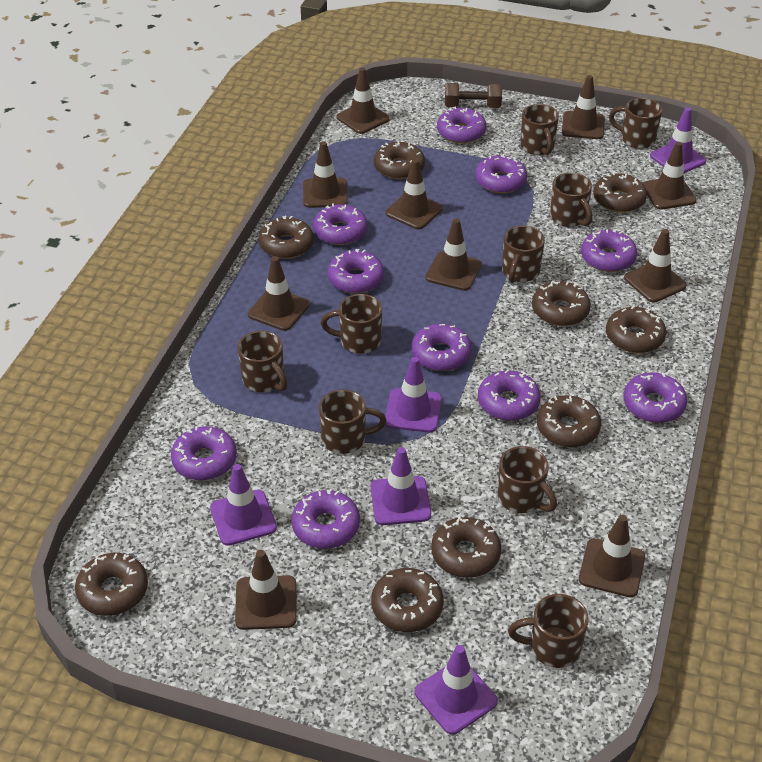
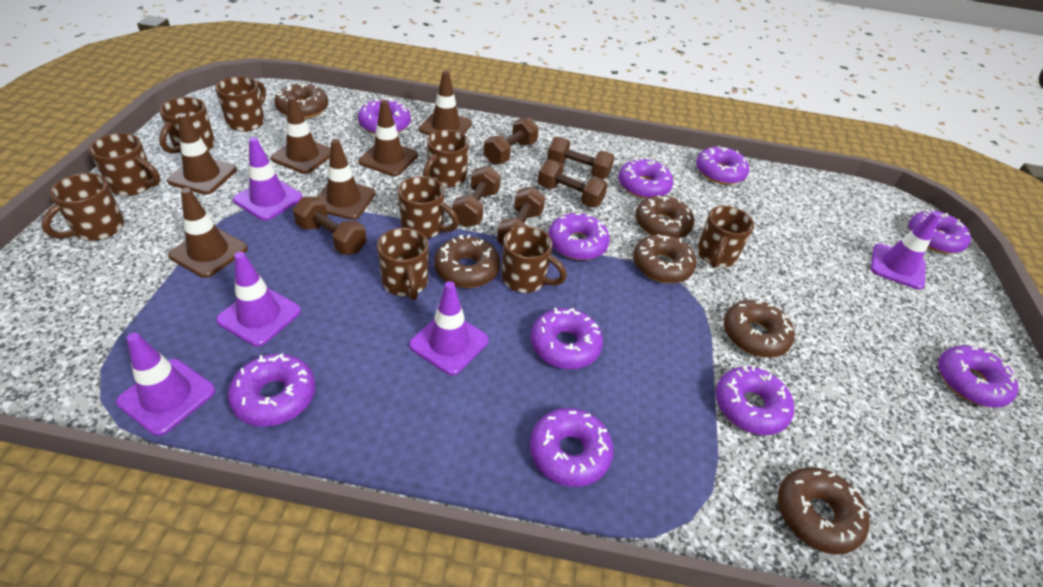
brown donut: [75,553,148,616] [258,216,314,259] [371,568,444,632] [374,141,425,179] [431,517,501,578] [532,281,591,326] [537,395,601,447] [593,172,647,213] [606,306,666,353] = 9 -> [274,83,328,119] [434,234,500,288] [633,234,696,283] [636,195,694,239] [724,300,795,358] [778,467,870,555] = 6
brown dumbbell: [445,83,502,108] = 1 -> [293,197,367,255] [452,166,501,227] [484,117,539,164] [497,187,545,245] [538,160,608,208] [547,137,615,179] = 6
brown traffic cone: [235,550,297,630] [248,256,310,331] [303,141,348,208] [336,68,390,134] [386,159,443,229] [426,219,482,291] [562,75,605,139] [579,515,645,597] [624,229,687,303] [643,142,697,210] = 10 -> [167,113,237,195] [168,188,248,278] [271,96,331,174] [317,139,376,220] [358,100,418,176] [419,70,472,135] = 6

